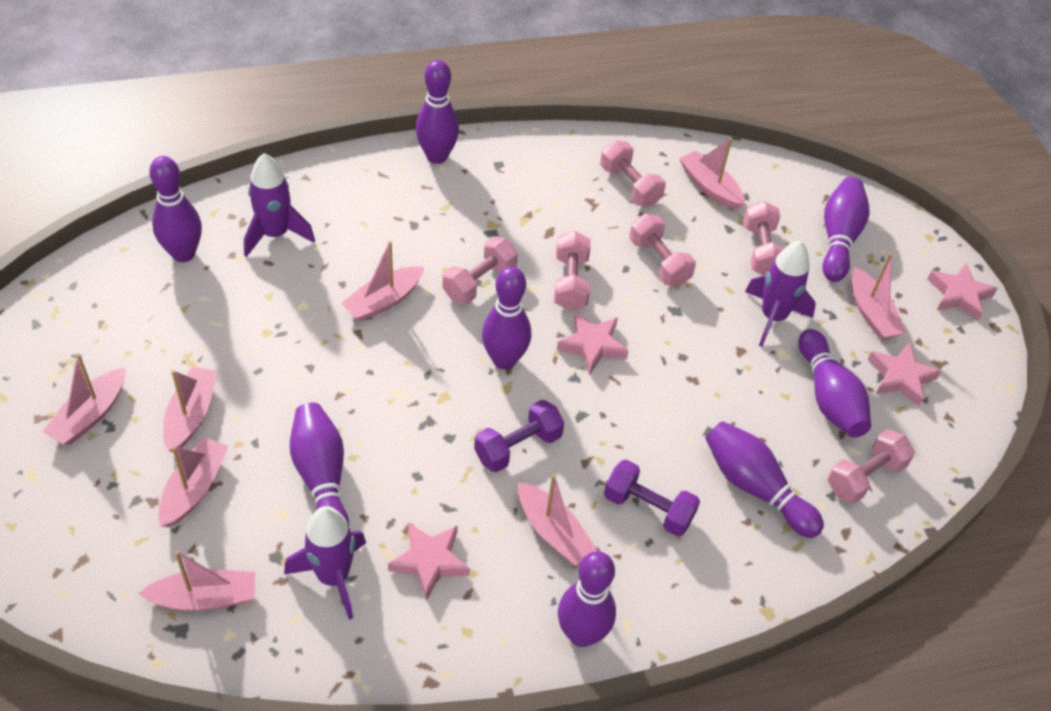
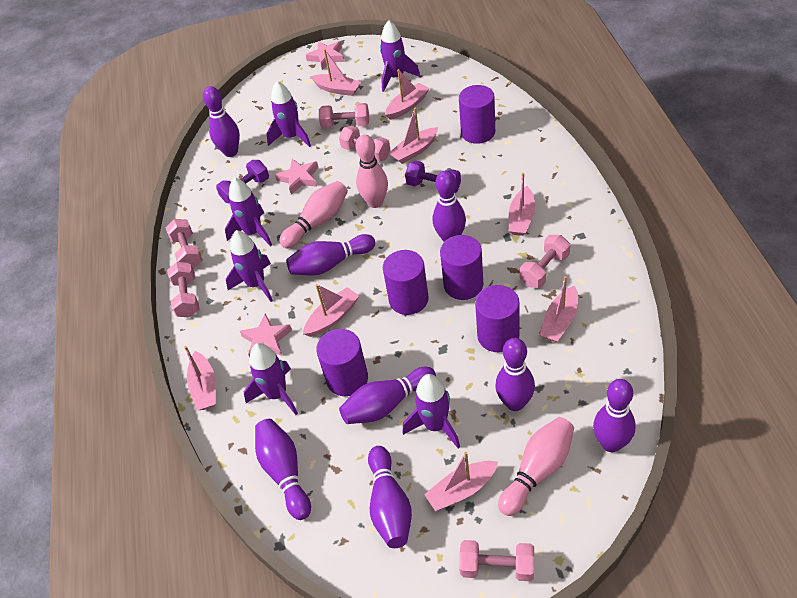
pink bowling pin: none = 0 -> [279,181,348,249] [356,135,388,208] [498,417,574,516] = 3
pink star: [388,523,470,600] [557,312,629,375] [868,343,941,406] [928,263,998,321] = 4 -> [240,314,292,358] [275,159,318,195] [306,41,344,70] = 3
purple cylinder: none = 0 -> [316,329,368,396] [383,250,429,315] [440,235,483,300] [459,85,495,144] [475,285,520,352] = 5
purple rocket: [244,153,315,257] [284,506,366,620] [745,241,816,347] = 3 -> [225,178,272,247] [226,230,273,302] [244,343,298,415] [267,81,311,147] [380,20,420,92] [403,374,460,449] = 6

